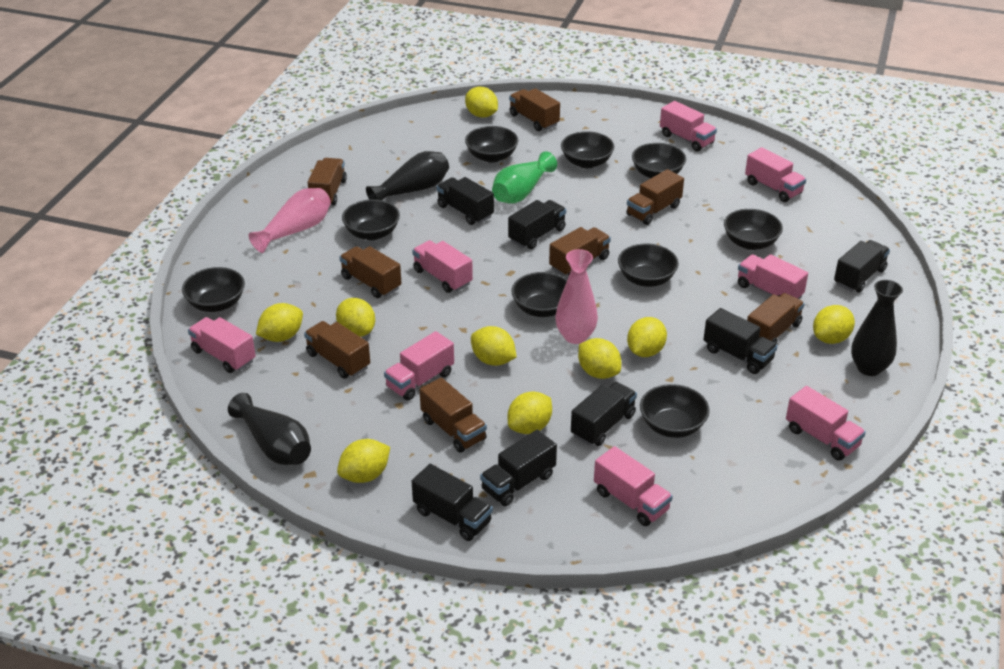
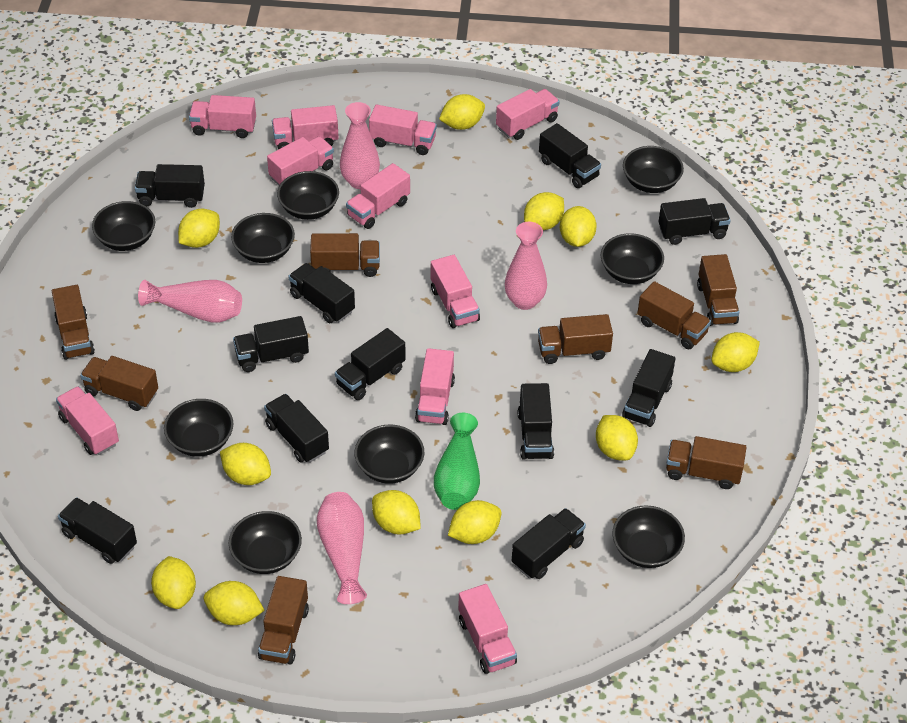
black truck: [412,464,493,541] [437,177,494,225] [480,430,557,506] [508,200,566,249] [571,382,637,446] [703,308,778,374] [834,240,890,293] = 7 -> [58,497,137,564] [135,164,205,208] [233,316,309,372] [264,394,329,463] [288,263,355,323] [335,328,405,400] [512,508,586,579] [518,383,554,460] [539,123,601,188] [622,349,675,427] [659,198,731,245] = 11
black vase: [228,393,311,465] [366,151,449,200] [851,280,903,376] = 3 -> none = 0
pink truck: [188,317,256,373] [384,331,454,401] [412,240,473,293] [594,446,673,526] [660,101,717,152] [738,254,808,299] [745,147,806,202] [786,386,866,461] = 8 -> [56,386,119,455] [189,95,256,138] [267,136,334,186] [272,105,339,150] [346,163,410,229] [369,105,437,155] [415,348,455,425] [431,255,480,328] [458,584,517,674] [496,89,560,140] = 10
pink vase: [249,188,331,253] [555,249,598,344] = 2 -> [138,280,242,323] [317,492,367,604] [340,102,380,189] [505,222,547,310] = 4
yellow lemon: [256,303,303,342] [336,298,375,337] [337,439,390,483] [465,87,498,118] [471,326,517,366] [508,391,552,434] [578,338,621,379] [627,317,667,357] [813,305,855,344] = 9 -> [151,556,196,609] [178,208,220,248] [204,581,265,625] [220,443,271,485] [372,490,421,535] [439,94,485,130] [448,500,501,544] [524,192,564,230] [560,206,597,247] [596,415,638,460] [711,332,760,372] = 11

